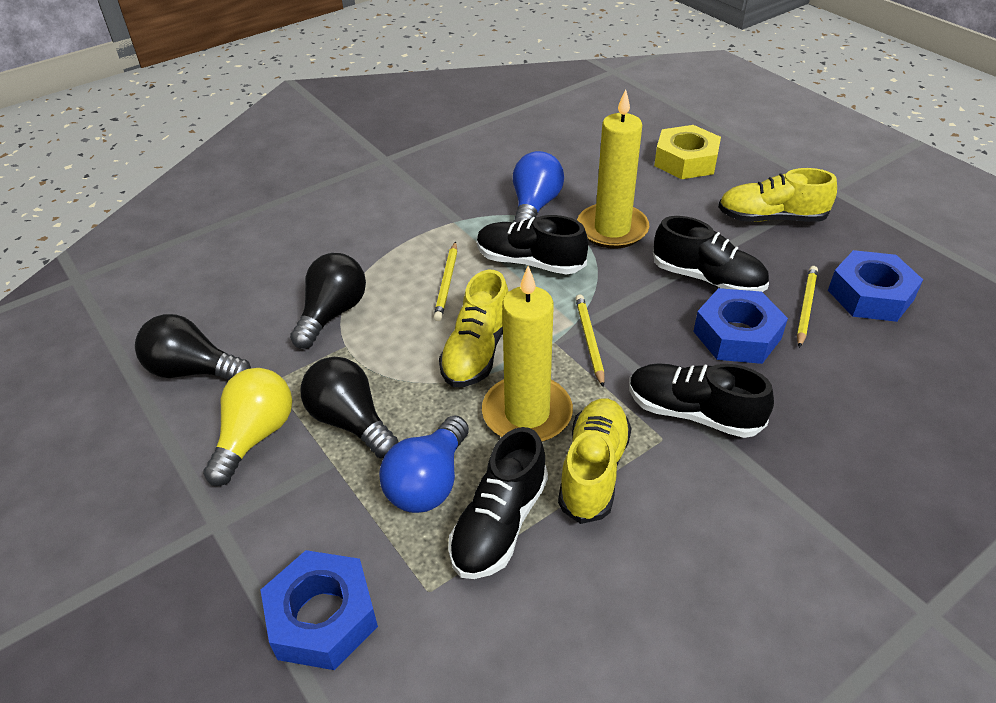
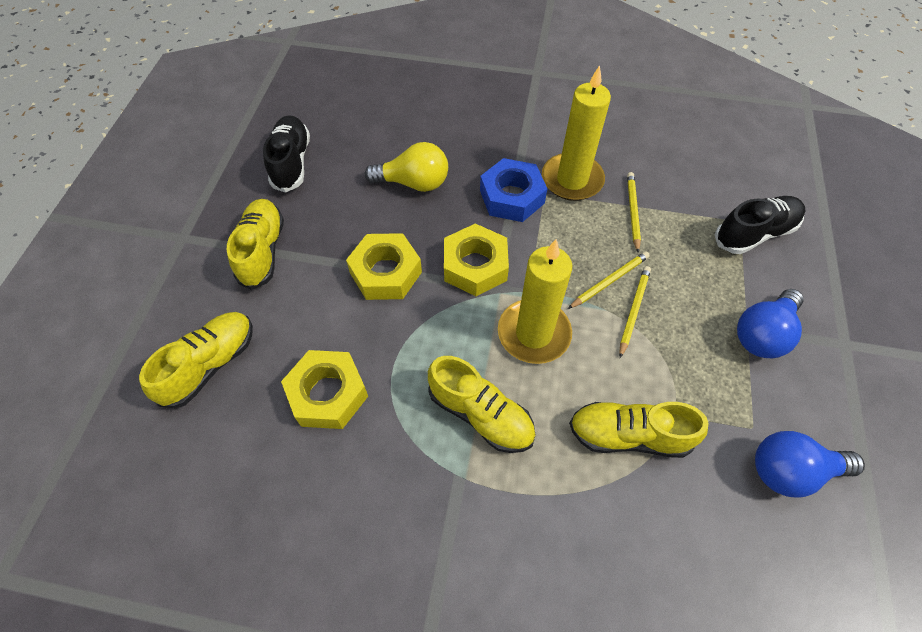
black light bulb: [135,314,251,380] [290,253,366,349] [300,357,399,459] = 3 -> none = 0
black shoe: [448,427,548,579] [477,215,588,275] [629,363,774,438] [653,216,769,292] = 4 -> [263,115,310,193] [714,196,806,254] = 2
blue nut: [261,550,378,670] [693,288,788,364] [828,250,923,322] = 3 -> [480,158,547,222] = 1
yellow nut: [654,125,721,179] = 1 -> [281,350,368,429] [346,233,422,300] [444,224,509,296] = 3
yellow shoe: [439,270,509,387] [558,398,631,524] [718,168,837,222] = 3 -> [139,312,253,409] [227,199,284,290] [428,356,535,453] [569,402,708,458] = 4

